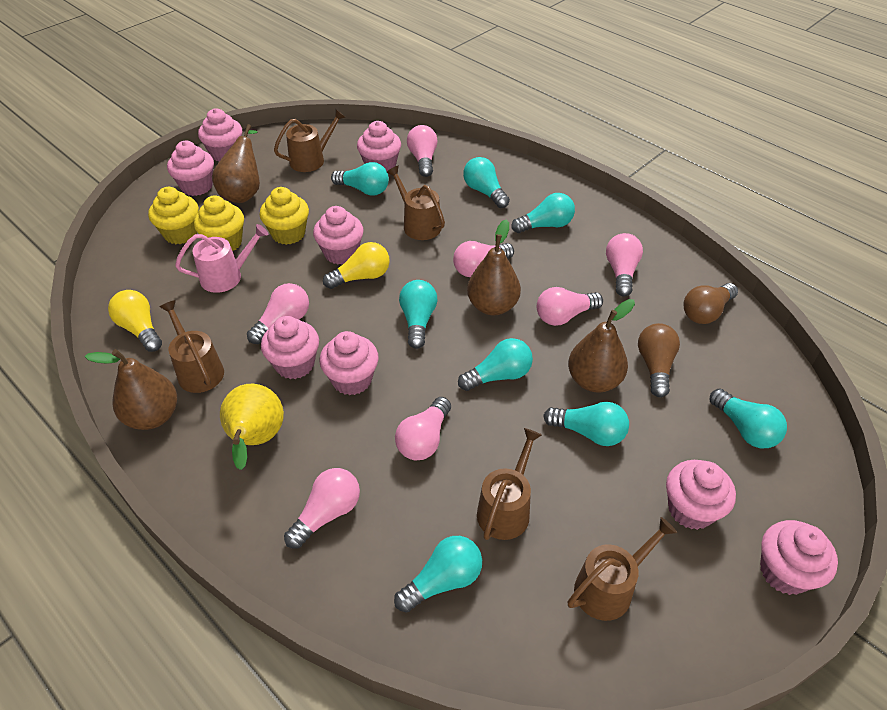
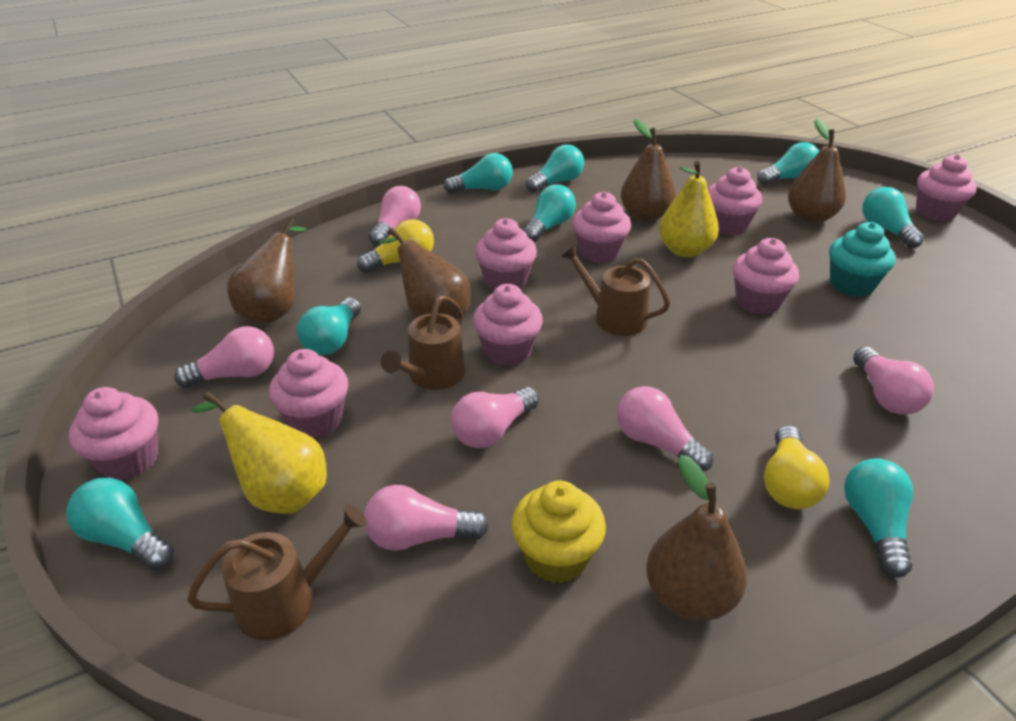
brown light bulb: [638,323,680,397] [683,283,738,324] = 2 -> none = 0
brown pear: [85,349,177,430] [212,124,260,203] [467,219,521,315] [568,299,635,392] = 4 -> [227,218,307,324] [377,228,471,320] [621,119,676,222] [646,455,747,621] [788,119,846,224] = 5
brown watering can: [160,300,224,393] [274,109,346,172] [386,166,445,240] [477,428,542,540] [568,517,677,621] = 5 -> [187,504,367,640] [381,296,465,390] [560,245,670,336] = 3
pink light bulb: [247,283,309,344] [284,468,360,549] [395,397,451,460] [407,125,438,177] [453,241,514,277] [537,287,603,326] [606,233,643,296] = 7 -> [174,326,274,388] [364,485,489,551] [369,186,421,246] [451,387,539,448] [617,386,713,471] [853,347,934,415] = 6
pink watering can: [175,224,268,293] = 1 -> none = 0
turquoise cupcake: none = 0 -> [829,222,895,297] = 1
yellow cupcake: [148,187,199,244] [194,196,244,251] [260,187,309,245] = 3 -> [512,481,606,583] = 1
yellow pear: [220,384,284,470] = 1 -> [191,392,327,514] [659,161,719,257] = 2

